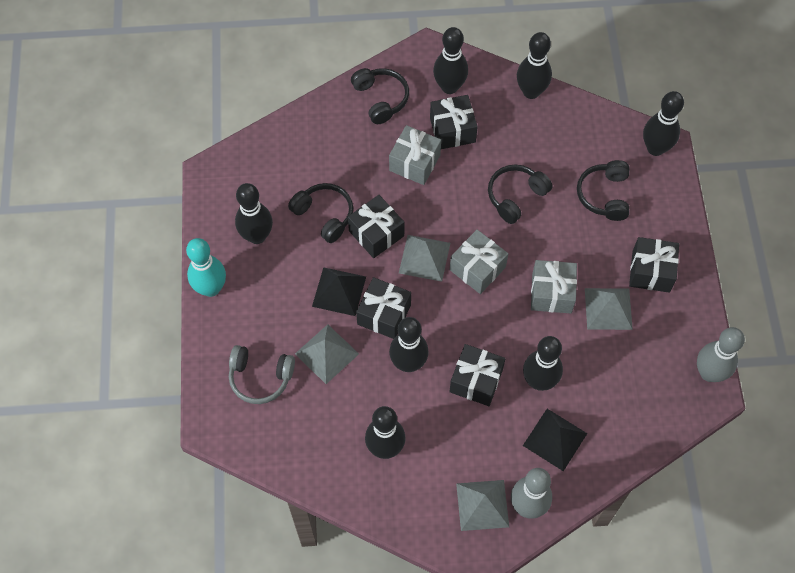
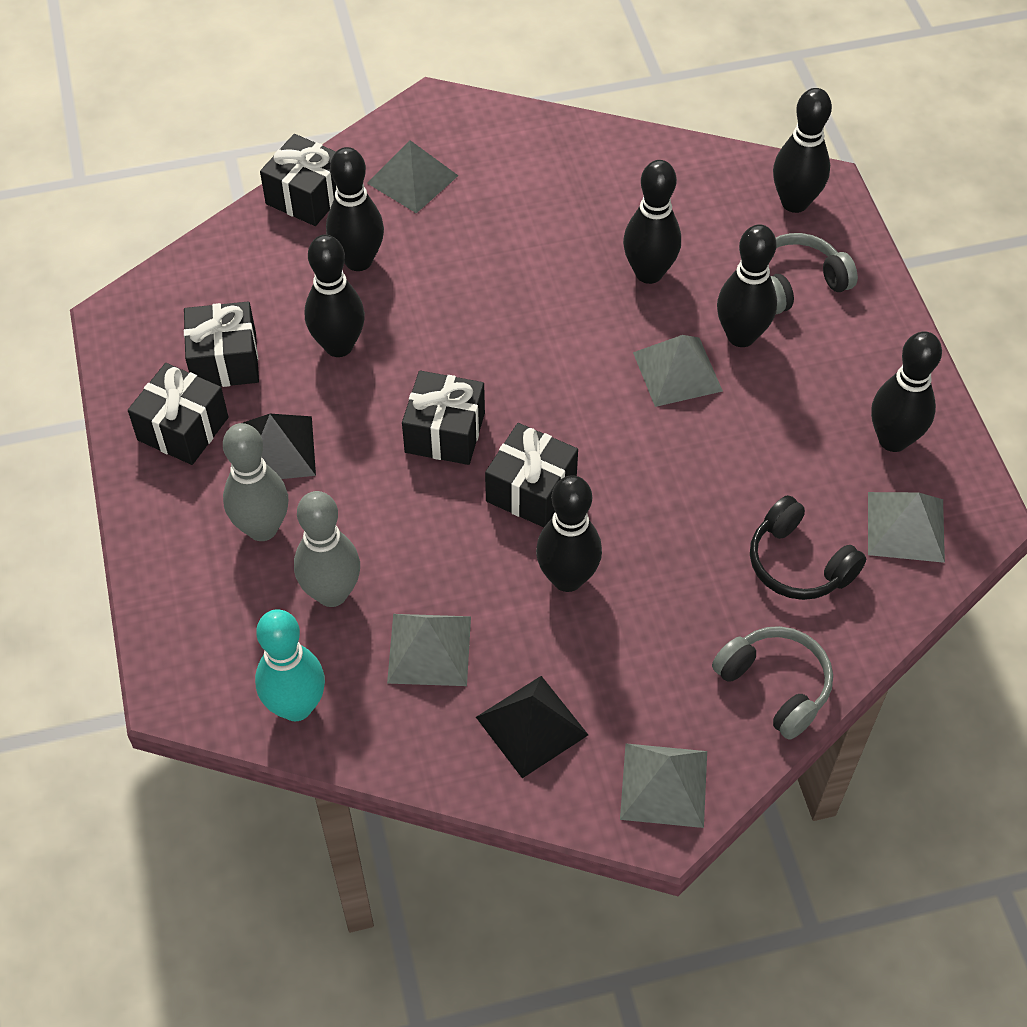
black headphones: [288,183,353,243] [351,68,409,124] [488,164,552,224] [577,160,630,221] = 4 -> [750,495,866,600] = 1
grey gift: [389,125,441,185] [450,230,508,294] [531,260,577,313] = 3 -> none = 0
grey headphones: [229,345,295,404] = 1 -> [712,626,833,740] [771,233,858,314] = 2
grey pyramid: [295,324,359,384] [399,235,450,282] [456,480,509,531] [585,288,633,330] = 4 -> [367,140,458,213] [387,614,471,686] [620,743,707,828] [633,335,723,407] [868,492,945,563] = 5

